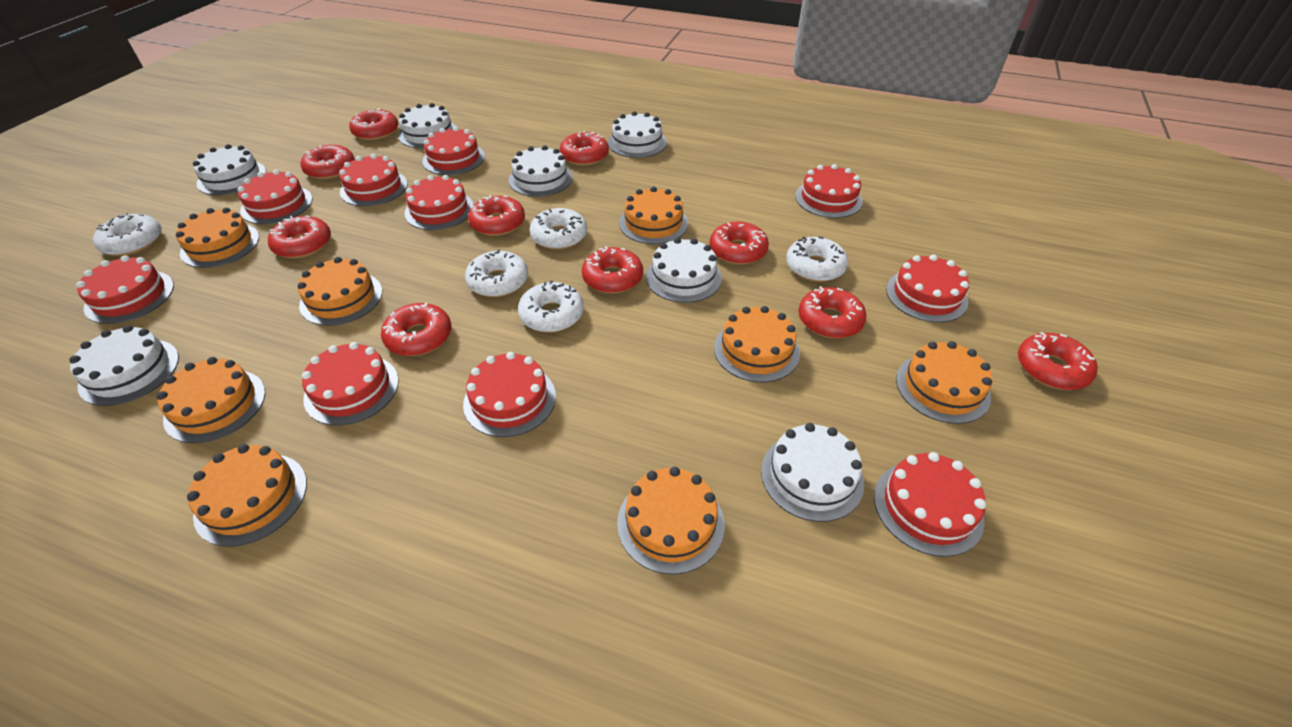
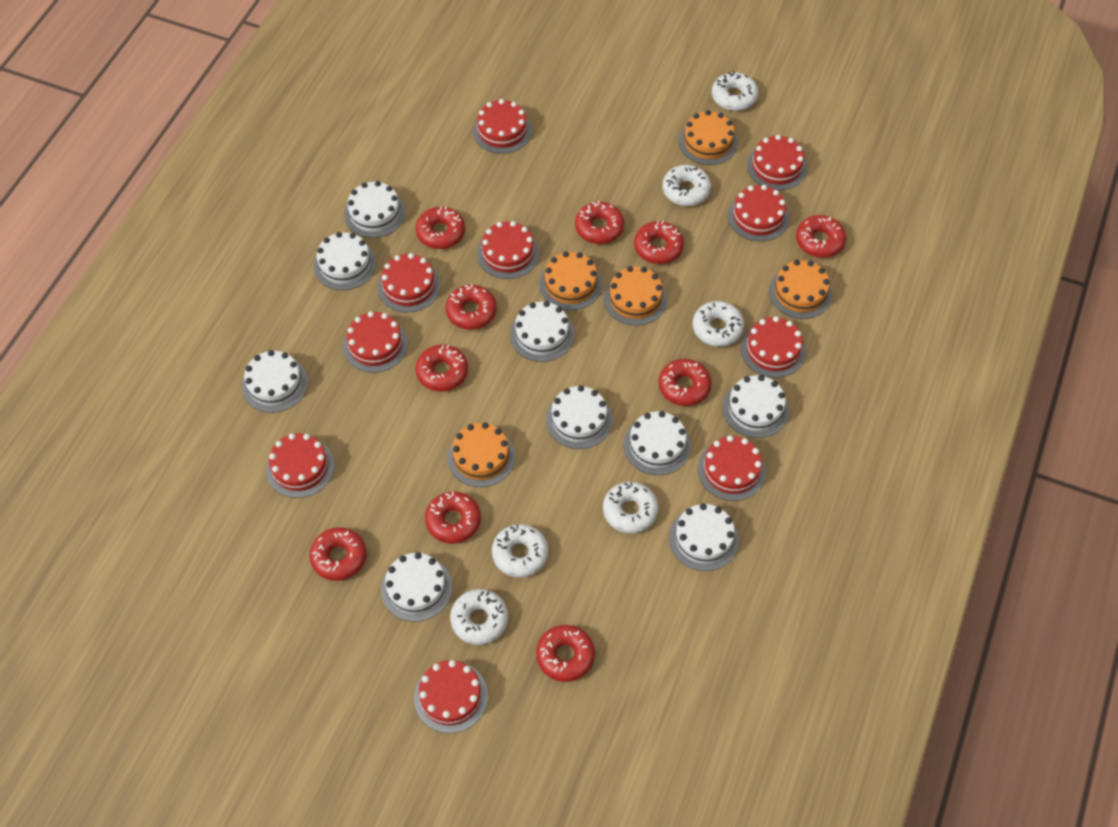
orange cake: [157,357,265,443] [176,208,259,268] [187,444,307,547] [298,257,382,326] [617,467,725,574] [619,187,688,244] [714,306,800,382] [896,341,993,424] = 8 -> [447,422,515,487] [539,251,602,310] [604,266,667,325] [679,110,738,165] [769,260,833,319] = 5
white cake: [69,325,179,406] [193,144,266,196] [398,103,456,148] [509,145,573,197] [608,111,667,158] [646,238,722,303] [761,423,864,522] = 7 -> [242,350,308,413] [314,232,376,290] [344,181,406,238] [381,552,452,622] [510,301,574,362] [546,385,613,449] [624,411,691,475] [669,503,739,571] [723,375,789,438] = 9
white donut: [93,213,162,256] [465,250,528,297] [518,280,584,333] [530,208,587,250] [786,237,848,282] = 5 -> [450,589,508,645] [492,524,548,577] [603,482,658,533] [662,165,711,206] [693,301,744,347] [712,71,758,111] = 6

